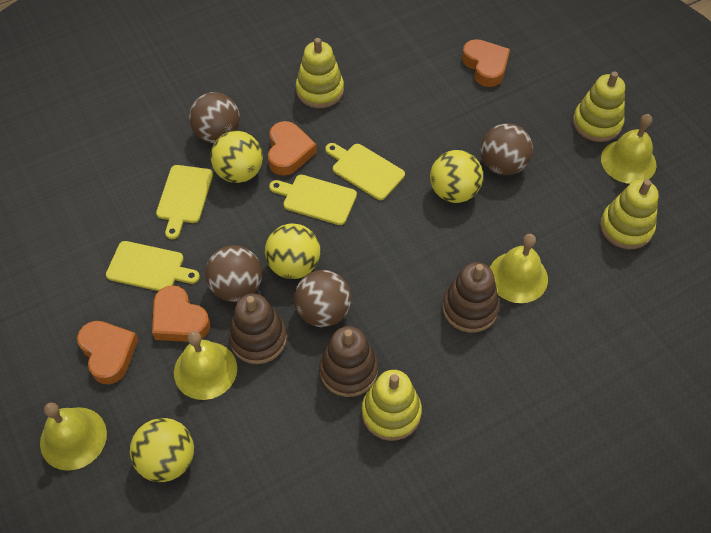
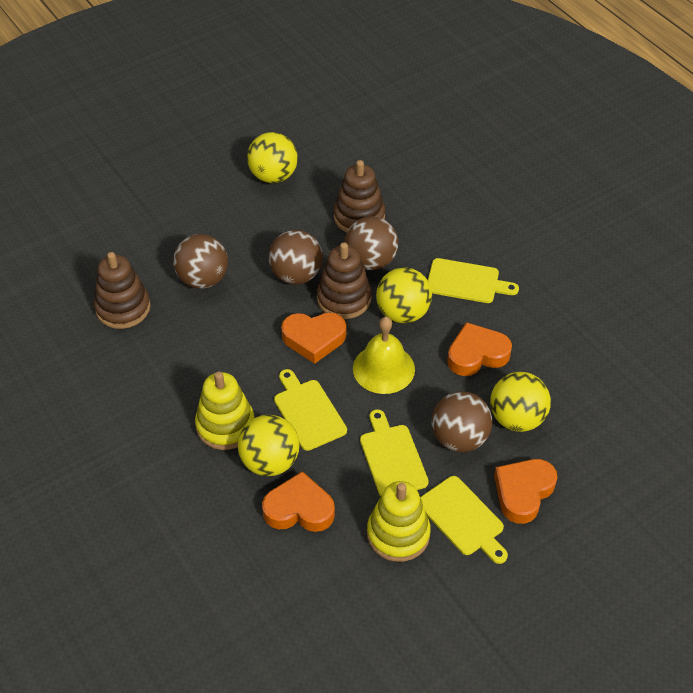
yellow bell: [40,402,107,471] [174,331,237,400] [490,234,548,303] [601,114,656,184] = 4 -> [353,317,415,394] = 1
yellow stacking toy: [296,38,344,108] [362,370,422,441] [573,72,625,142] [600,179,659,249] = 4 -> [195,372,255,450] [367,481,431,562] = 2

